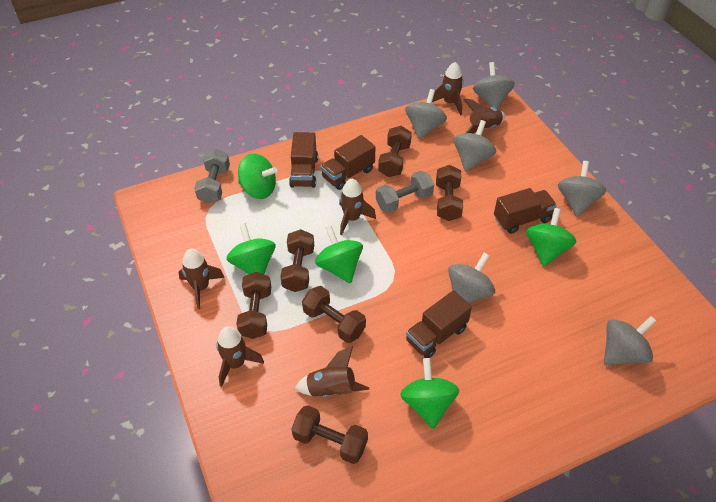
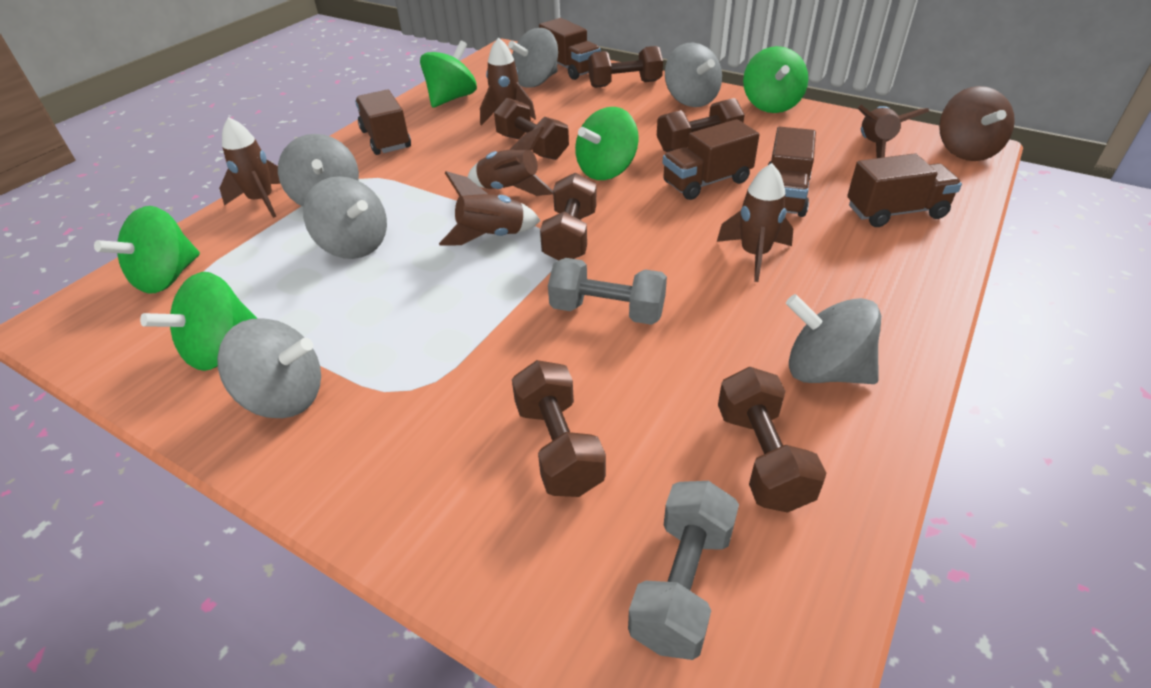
brown spinning top: none = 0 -> [939,86,1015,161] = 1
brown truck: [289,132,318,188] [320,135,375,190] [406,290,472,358] [494,188,557,234] = 4 -> [355,90,411,155] [539,18,601,80] [662,119,759,200] [768,127,816,217] [847,153,962,227] = 5

